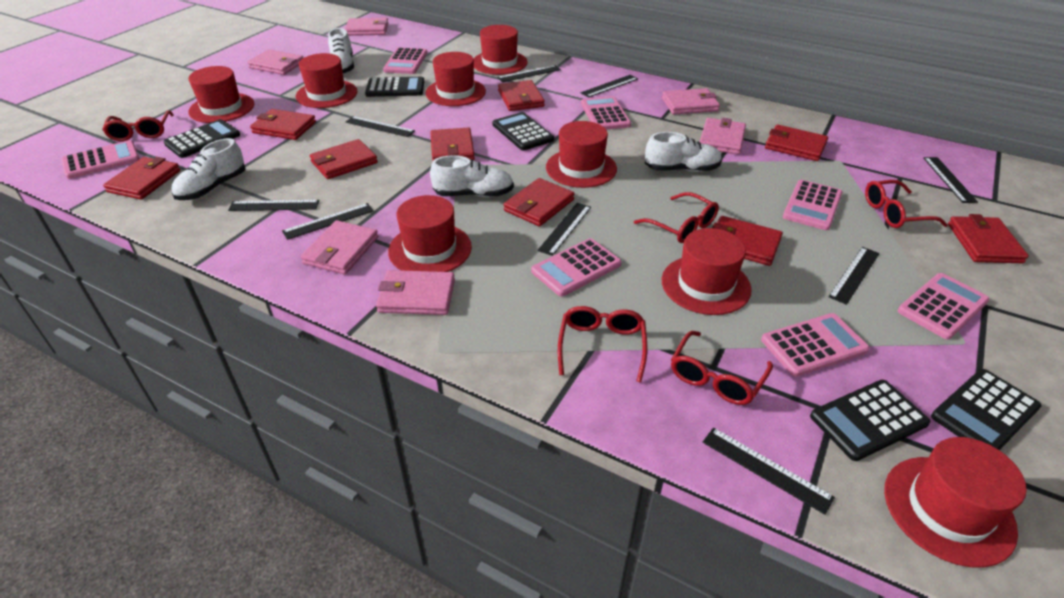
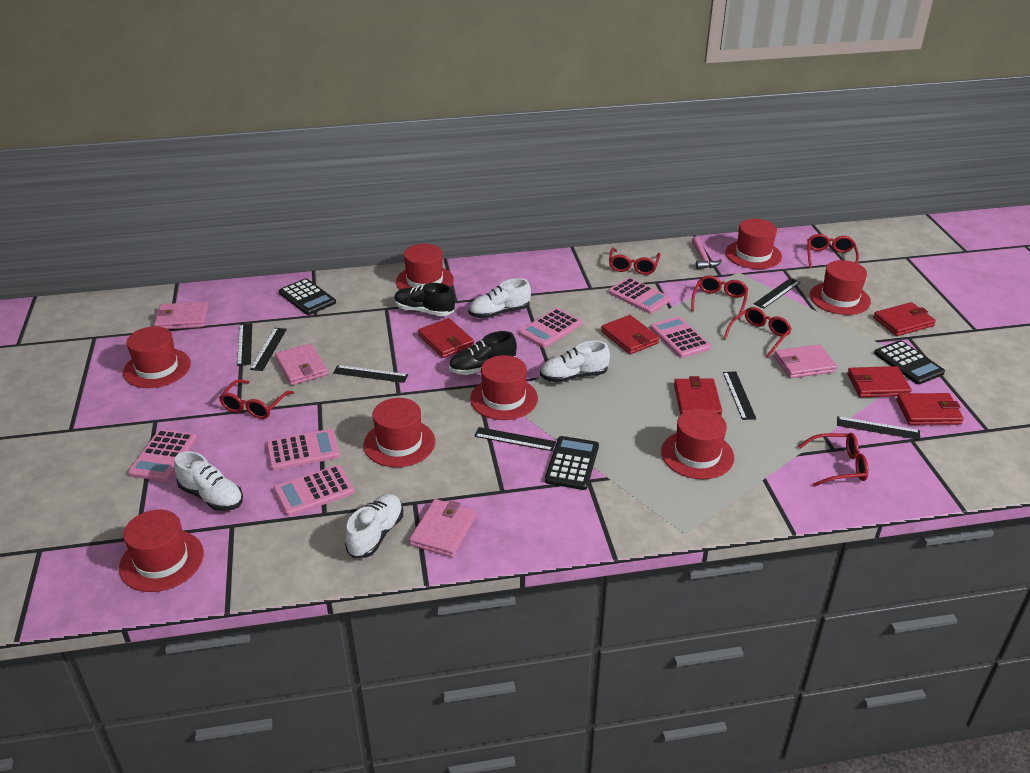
black calculator: [163,119,240,158] [365,77,424,97] [492,112,554,150] [810,380,930,461] [931,369,1042,450] = 5 -> [279,278,336,315] [545,436,599,490] [874,340,945,384] = 3
black ruler: [228,200,319,211] [282,203,374,240] [346,116,415,137] [497,65,561,82] [538,203,591,256] [581,75,638,98] [703,427,835,515] [829,247,880,305] [924,157,978,203] = 9 -> [237,323,252,366] [250,328,287,371] [333,365,408,383] [474,427,556,451] [723,371,756,420] [754,278,800,309] [837,416,920,440] = 7
black shoe: none = 0 -> [394,283,455,316] [449,331,517,375] = 2
pink calculator: [62,140,140,179] [383,47,427,74] [531,238,622,297] [581,96,631,130] [761,313,870,377] [783,180,842,230] [897,273,989,340] = 7 -> [128,429,197,481] [266,429,340,471] [274,465,354,516] [519,308,582,348] [608,277,671,314] [650,316,711,358] = 6
pink hammer: none = 0 -> [692,237,722,269] = 1
pink wallet: [247,49,304,75] [301,220,378,274] [345,18,388,36] [376,270,455,315] [662,88,720,115] [700,118,746,155] = 6 -> [154,302,209,329] [275,343,328,385] [409,499,476,557] [774,344,837,378] = 4
red glasses: [102,110,173,141] [558,306,647,383] [634,192,719,243] [671,331,773,405] [865,180,948,228] = 5 -> [219,379,294,419] [609,248,661,275] [691,275,748,319] [723,307,792,358] [798,433,869,487] [807,234,859,268] = 6
red wallet: [103,157,180,200] [250,109,316,140] [310,139,378,179] [430,128,475,161] [498,80,545,111] [504,178,575,226] [712,216,783,266] [765,124,828,161] [948,214,1029,263] = 9 -> [418,318,474,358] [601,315,660,354] [674,376,722,416] [847,366,912,397] [873,302,936,336] [896,393,964,425] = 6

